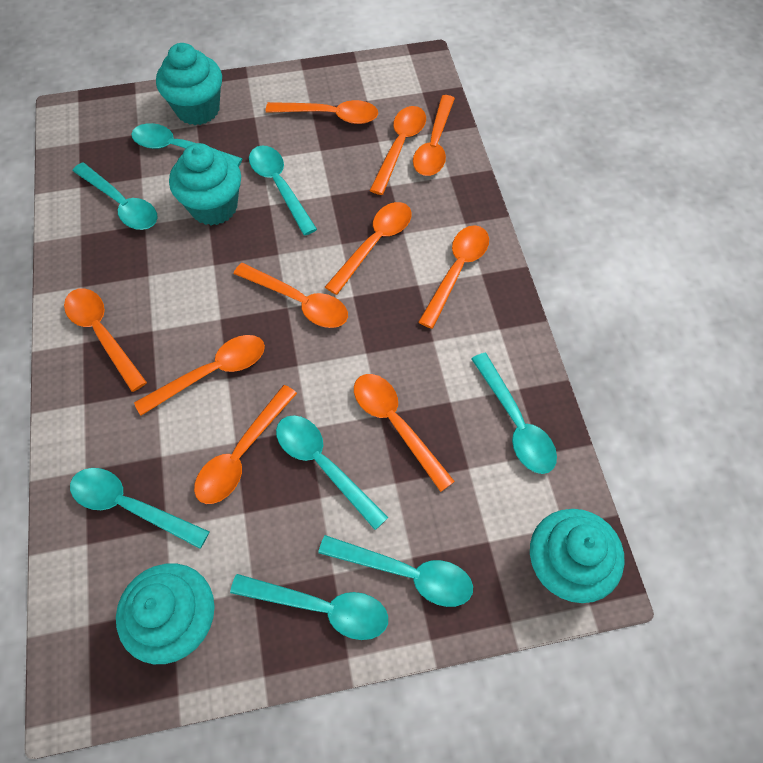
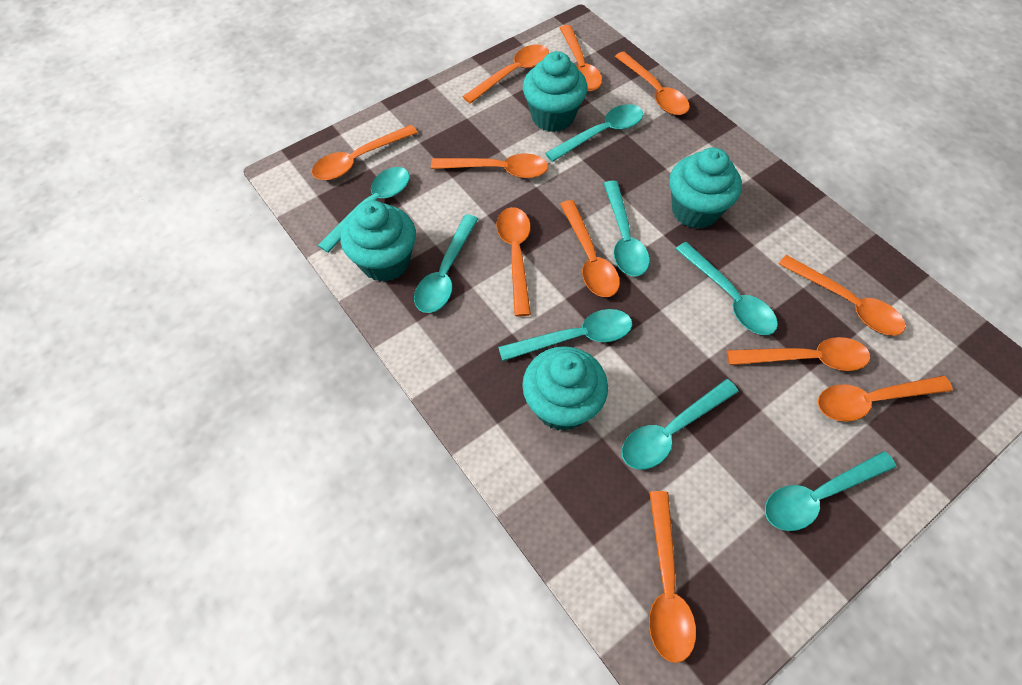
orange spoon: [64,288,147,392] [134,335,265,416] [194,385,297,504] [234,263,348,328] [266,100,378,124] [325,202,412,295] [354,374,455,492] [369,106,426,195] [413,95,455,176] [419,225,489,329] = 10 -> [312,125,418,180] [431,153,548,178] [462,44,549,104] [496,207,531,316] [560,25,602,91] [560,200,620,297] [615,52,689,115] [649,491,696,663] [727,337,870,371] [779,255,905,336] [818,376,953,422] = 11

